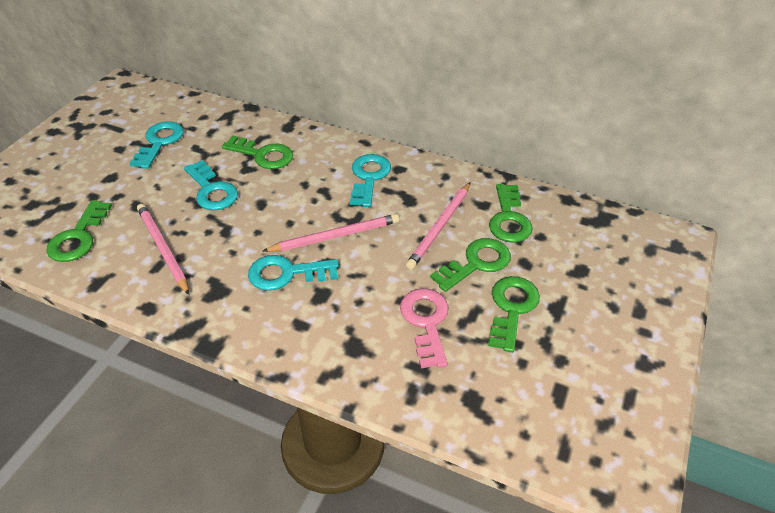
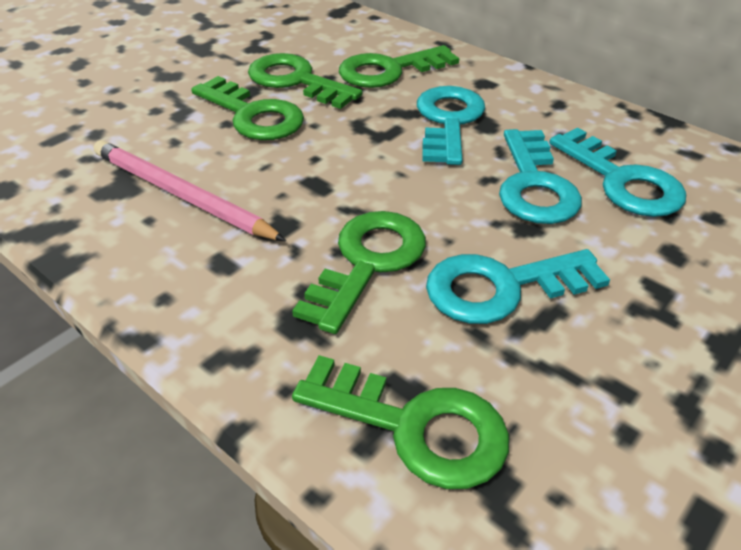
pink key: [400,288,449,368] = 1 -> none = 0
pink pencil: [137,204,189,295] [263,214,399,252] [406,182,470,270] = 3 -> [94,140,286,241] = 1

